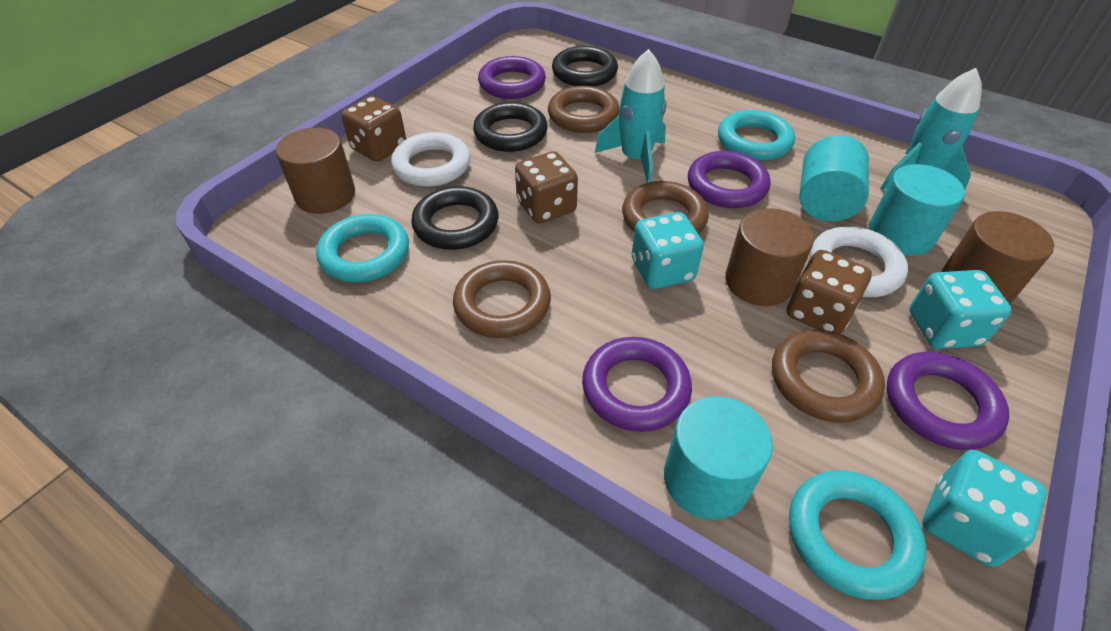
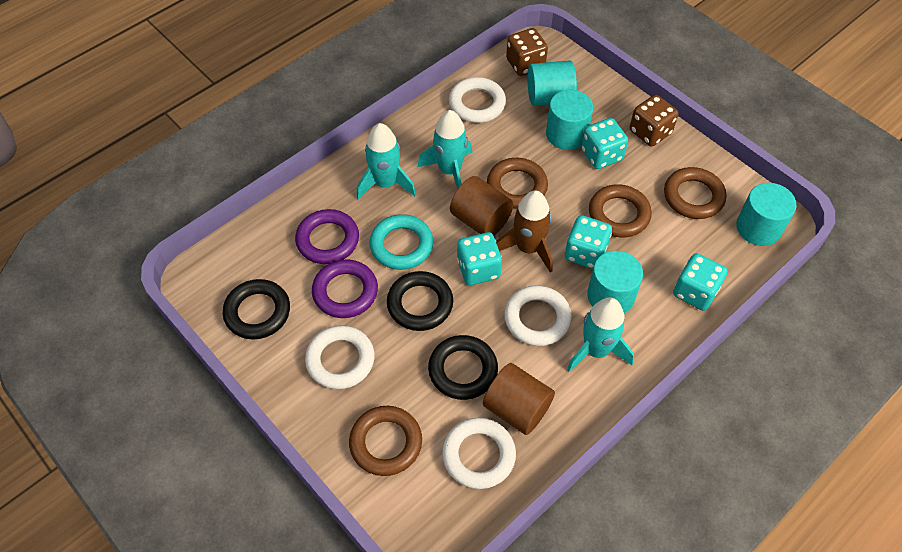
brown cylinder: [276,127,355,214] [725,208,814,306] [942,211,1054,304] = 3 -> [450,176,513,236] [483,363,555,435] = 2
brown dice: [341,96,406,162] [515,151,578,223] [787,250,872,334] = 3 -> [506,28,548,76] [630,95,679,146] = 2
brown rocket: none = 0 -> [496,190,553,272] = 1
purple ring: [478,56,546,99] [582,337,692,432] [688,151,770,208] [887,352,1009,450] = 4 -> [295,209,359,264] [312,260,378,318] = 2
turquoise cylinder: [664,396,773,520] [799,135,869,221] [869,164,965,256] = 3 -> [527,60,577,106] [546,90,594,150] [587,251,643,313] [736,183,797,246] = 4
turquoise dice: [632,212,704,289] [910,270,1012,349] [923,450,1047,567] = 3 -> [457,232,502,285] [565,215,612,269] [581,118,628,169] [673,253,727,311] = 4
turquoise ring: [316,214,409,282] [718,110,795,161] [789,470,926,600] = 3 -> [370,214,433,270] = 1
turquoise rocket: [595,49,667,183] [880,68,982,191] = 2 -> [356,123,416,199] [418,110,472,190] [567,297,634,372] = 3
white ring: [391,132,470,187] [810,226,908,297] = 2 -> [305,325,375,389] [442,418,516,489] [449,77,506,123] [504,285,572,346] = 4

